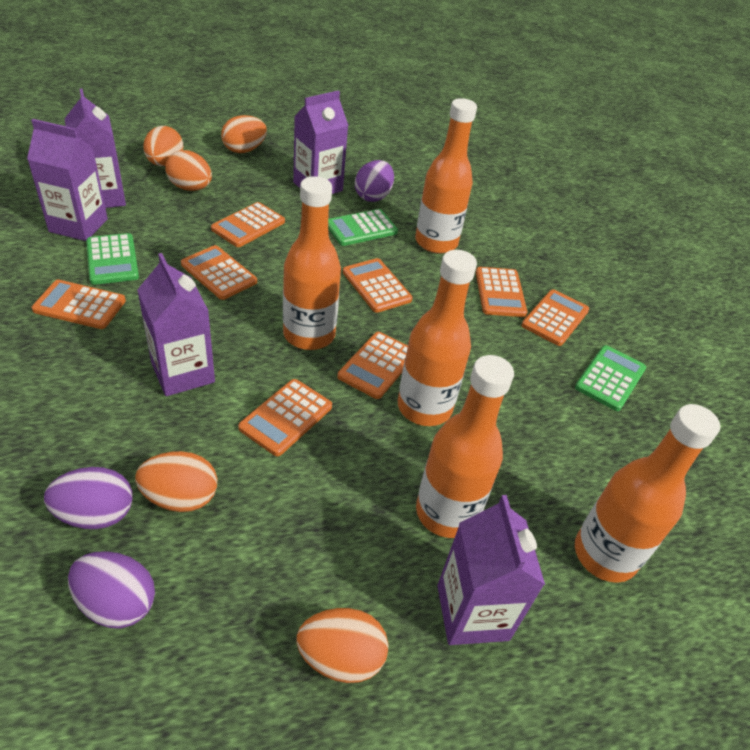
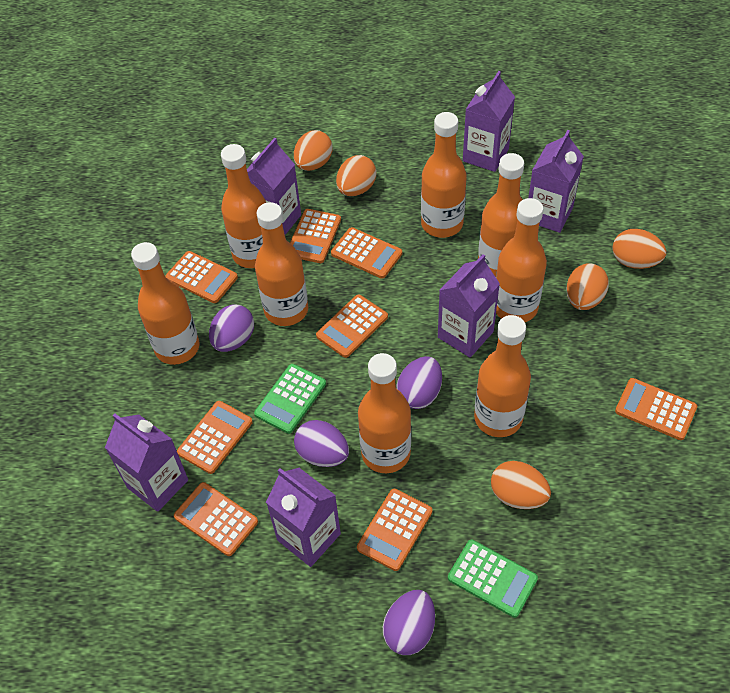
green calculator: [86,233,139,285] [328,209,398,246] [575,345,646,411] = 3 -> [254,364,326,434] [448,540,538,618] = 2
orange bottle: [283,176,341,350] [398,250,477,426] [415,98,477,254] [416,355,514,538] [575,404,720,583] = 5 -> [131,242,199,365] [221,144,266,268] [255,202,308,326] [358,353,411,473] [421,112,467,238] [474,315,531,437] [478,153,524,277] [496,198,547,322] = 8
purple carton: [27,119,108,241] [65,89,126,208] [137,253,215,396] [293,90,349,194] [437,495,545,645] = 5 -> [105,414,188,512] [247,138,301,235] [266,468,341,567] [438,254,500,358] [463,71,515,172] [528,130,584,233] = 6
purple egg: [44,467,132,529] [68,551,155,629] [355,160,394,202] = 3 -> [209,304,254,352] [294,420,349,467] [383,590,435,655] [397,356,442,409] = 4

